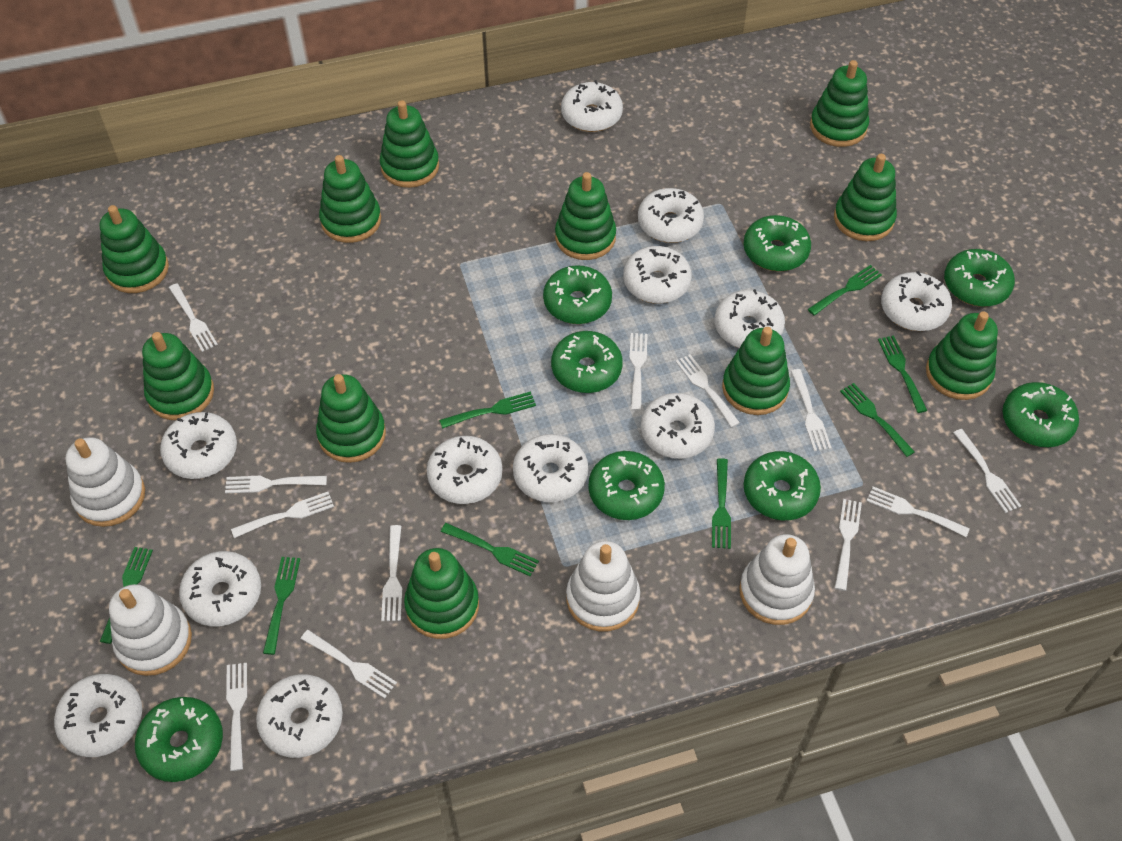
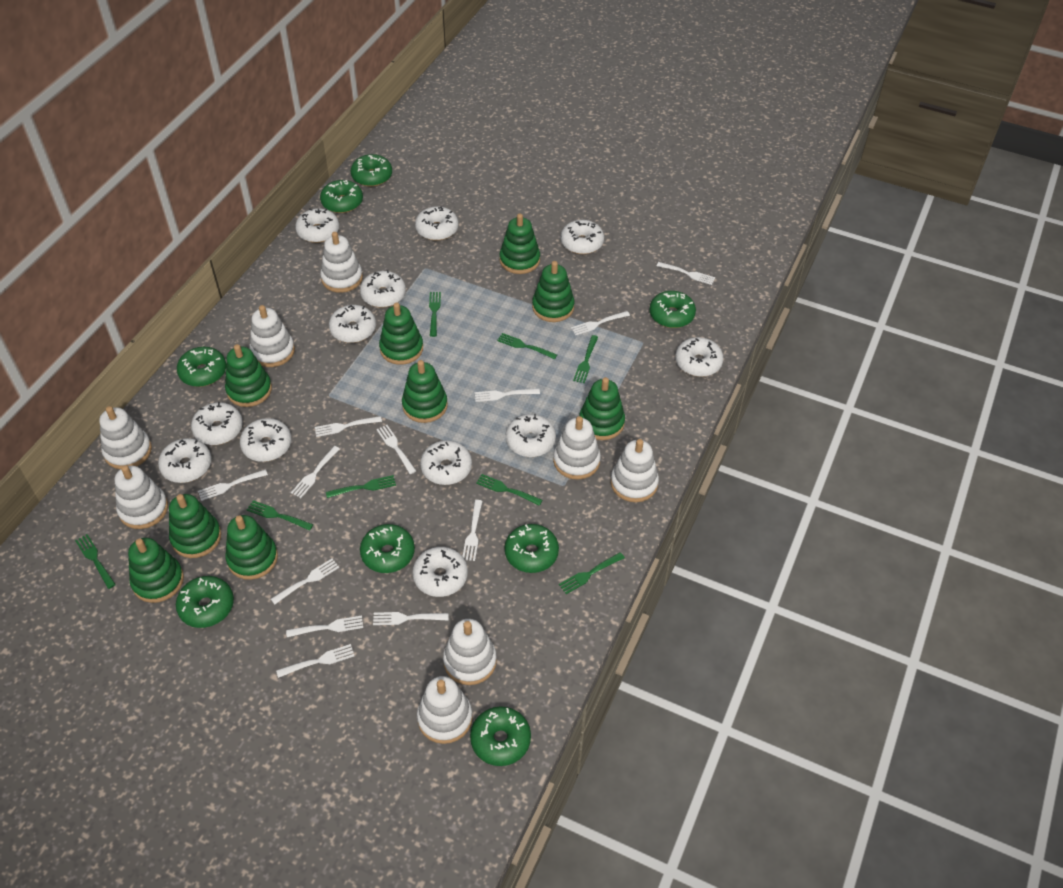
green stacking toy: [100,205,169,293] [142,332,214,420] [316,374,386,463] [319,155,381,243] [380,100,439,188] [404,548,479,639] [555,172,616,260] [722,327,790,415] [810,60,869,147] [834,154,897,241] [926,311,998,400] = 11 -> [128,538,184,603] [169,494,221,558] [225,344,272,407] [225,515,278,580] [379,303,423,365] [402,360,448,423] [500,214,540,274] [532,261,574,322] [579,377,625,440] = 9
white stacking toy: [66,437,145,527] [109,584,192,676] [566,541,640,631] [739,534,815,625] = 4 -> [99,406,152,469] [115,465,168,529] [249,305,295,367] [320,232,363,293] [417,676,473,744] [443,619,497,685] [553,416,601,480] [611,439,659,502] = 8

